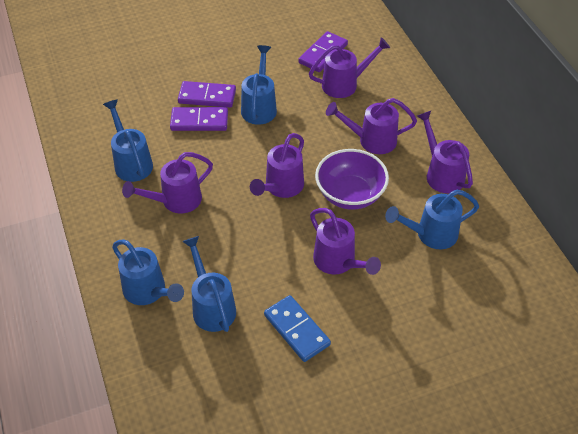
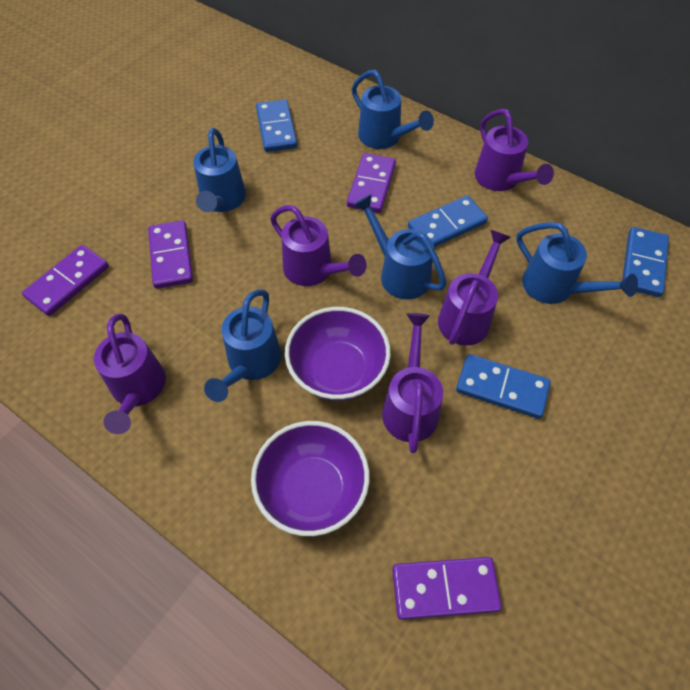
blue domino: [264,295,331,362] = 1 -> [256,99,297,152] [408,195,488,247] [456,354,551,419] [622,227,669,297] = 4
purple bowl: [315,149,389,210] = 1 -> [251,421,370,536] [285,307,391,401] = 2
purple domino: [170,107,228,131] [178,81,236,108] [298,31,348,72] = 3 -> [22,245,109,316] [148,220,193,289] [347,153,396,213] [392,557,502,620] = 4
purple watering can: [122,152,213,213] [250,133,304,198] [309,37,390,98] [310,208,381,275] [326,98,417,154] [417,111,473,194] = 6 -> [94,314,166,434] [270,205,367,286] [382,313,443,453] [438,230,511,345] [475,109,554,191] = 5

